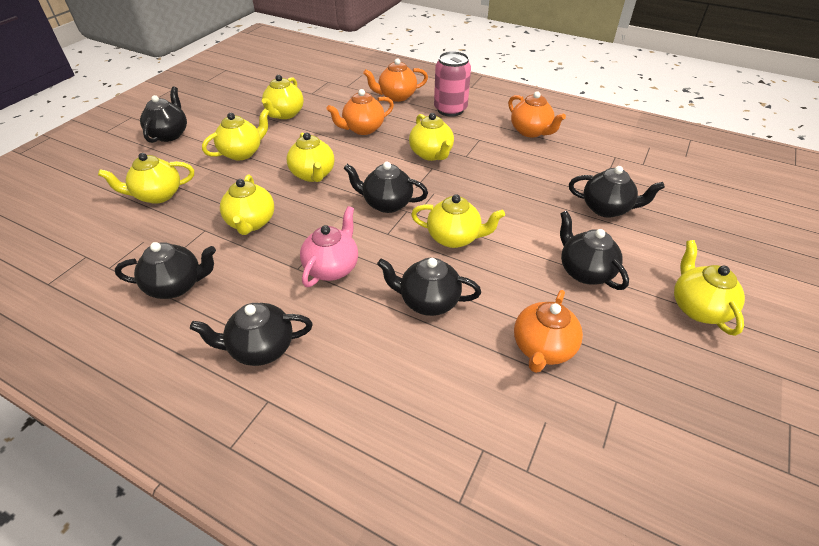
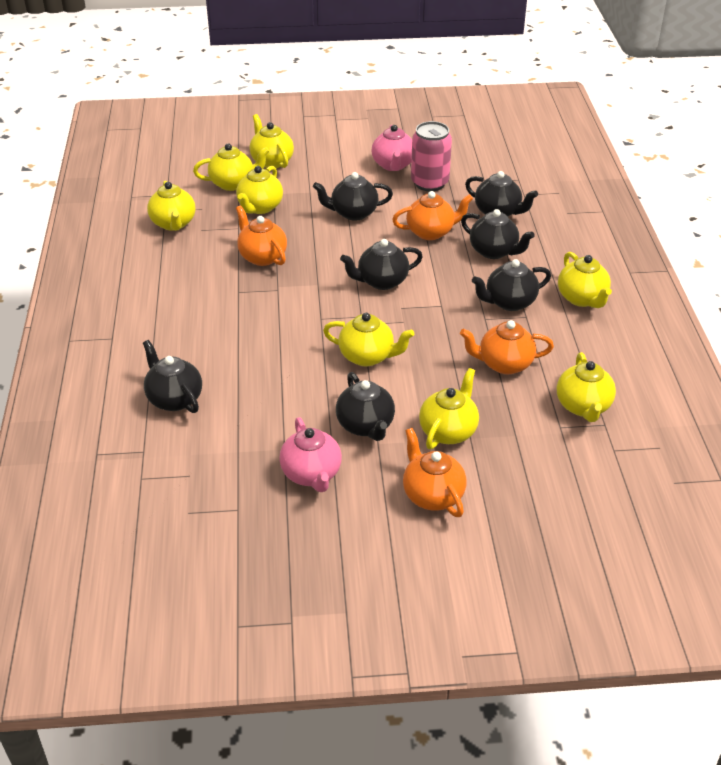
pink teapot: [300,206,358,287] = 1 -> [279,417,342,492] [372,125,412,171] = 2

